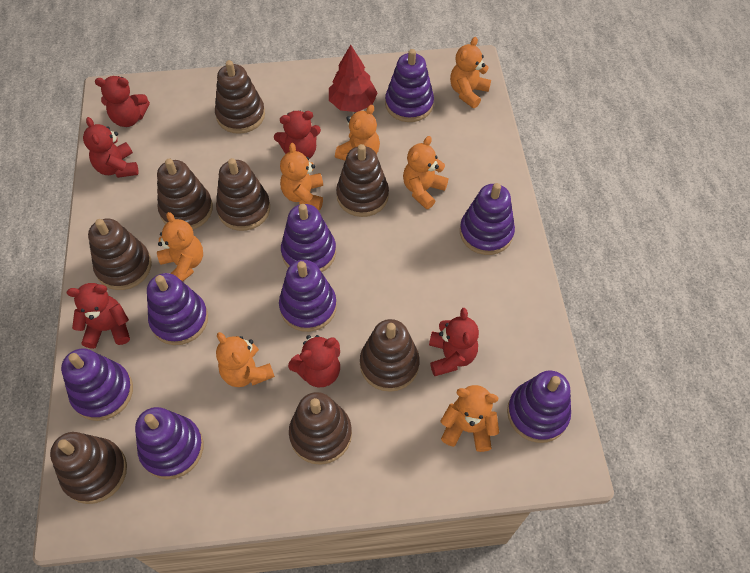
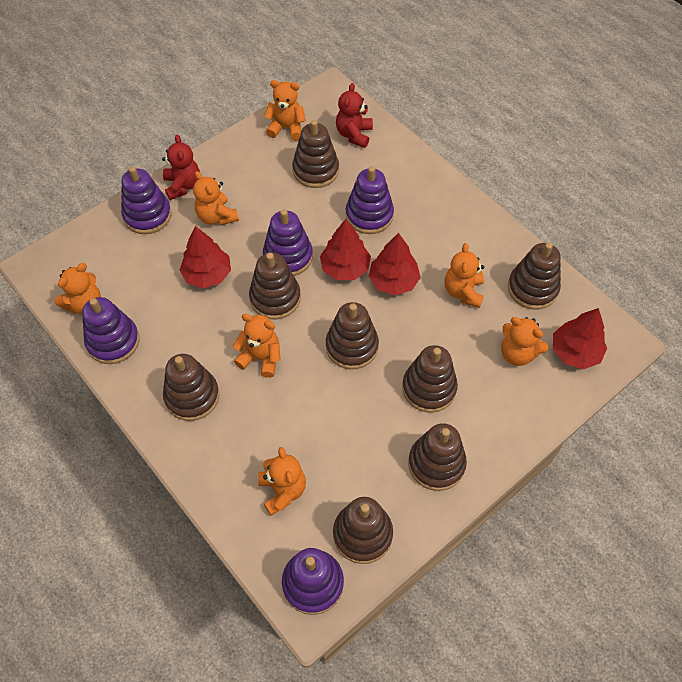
purple stacking toy: [61,348,133,421] [135,407,203,480] [147,273,208,345] [279,260,337,332] [281,204,336,272] [385,49,434,122] [460,183,515,255] [507,371,571,443] = 8 -> [82,297,139,364] [121,166,171,234] [263,209,313,276] [282,548,344,615] [346,166,394,234] = 5
red teddy bear: [67,283,130,349] [83,117,139,178] [95,76,150,127] [274,111,321,159] [288,335,340,388] [429,308,479,376] = 6 -> [162,134,200,200] [336,83,373,148] = 2
red tree: [329,45,378,112] = 1 -> [180,226,231,288] [320,219,371,280] [369,233,421,295] [553,308,607,369] = 4

